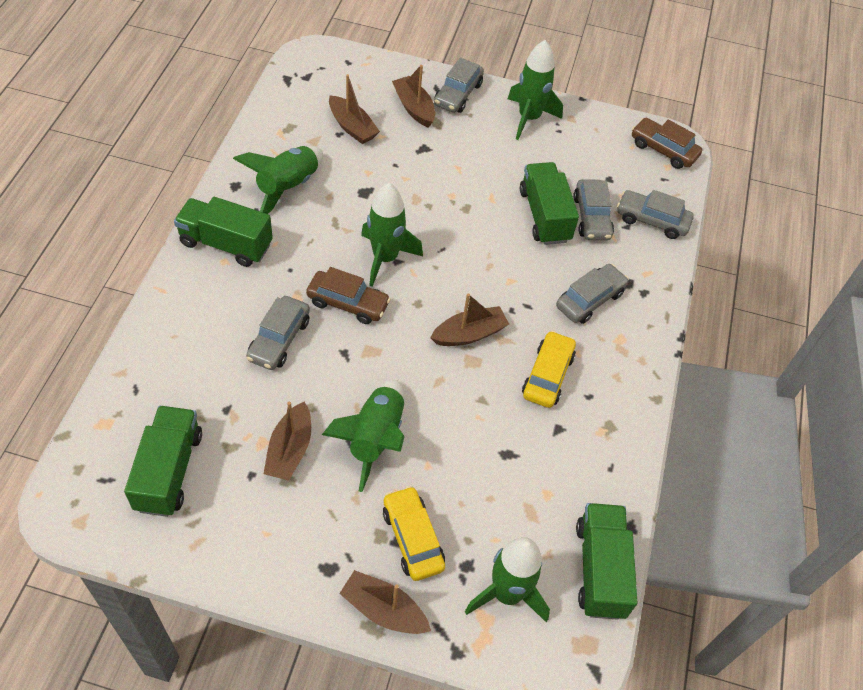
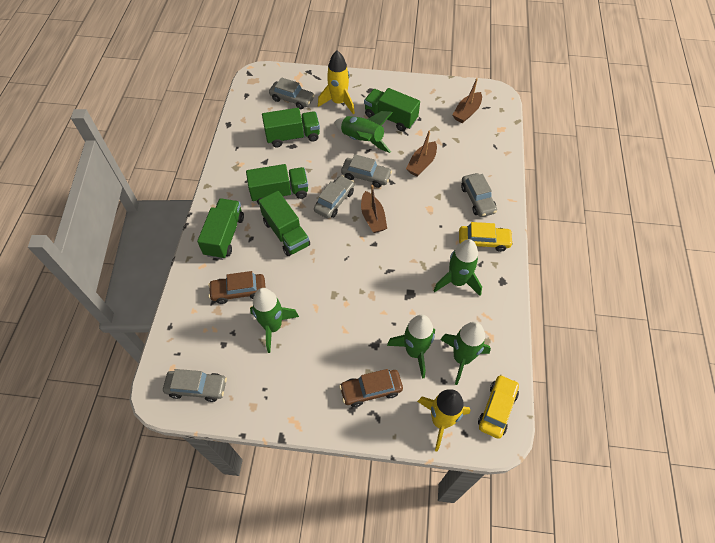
brown boat: [264,401,311,481] [329,74,380,144] [339,570,431,634] [392,65,435,128] [430,293,509,346] = 5 -> [361,185,387,233] [406,131,437,177] [453,78,482,123] = 3
green truck: [124,406,202,517] [174,197,273,267] [520,162,579,245] [576,503,638,620] = 4 -> [197,198,244,259] [246,164,308,204] [259,191,310,256] [262,108,320,147] [364,88,420,131] = 5
yellow rocket: none = 0 -> [318,51,355,114] [417,389,470,452] = 2

